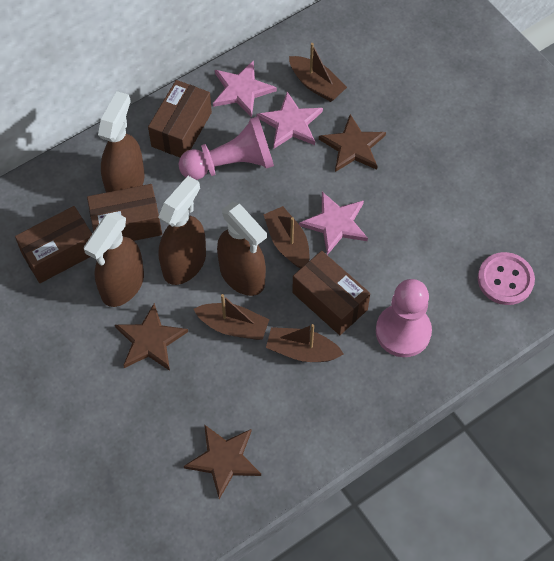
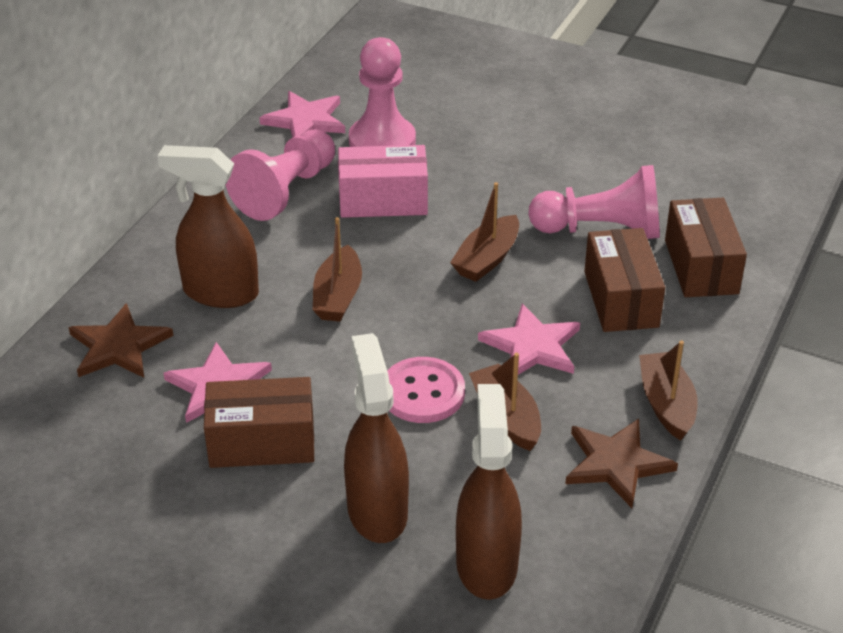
brown box: [15,206,92,283] [87,184,162,241] [148,80,212,157] [292,251,370,335] = 4 -> [204,377,314,468] [584,228,665,332] [665,198,747,297] = 3
brown spray bottle: [84,212,144,307] [98,91,144,193] [158,176,206,285] [217,202,267,296] = 4 -> [157,145,259,308] [344,333,409,543] [456,384,522,600] = 3
brown star: [115,303,188,371] [184,424,261,499] [319,114,386,172] = 3 -> [69,303,173,378] [565,419,678,508] = 2
pink box: none = 0 -> [338,145,428,218] = 1
pink pawn: [179,116,274,180] [376,279,432,357] = 2 -> [226,129,335,221] [349,37,416,147] [528,165,660,239] = 3

